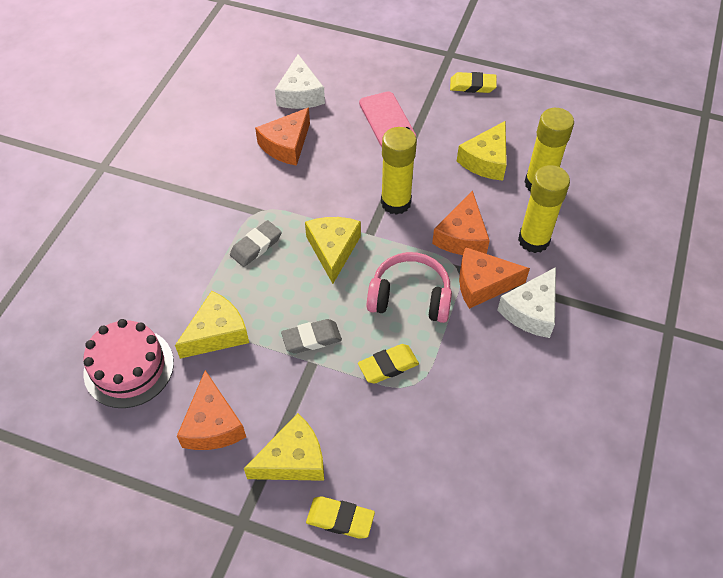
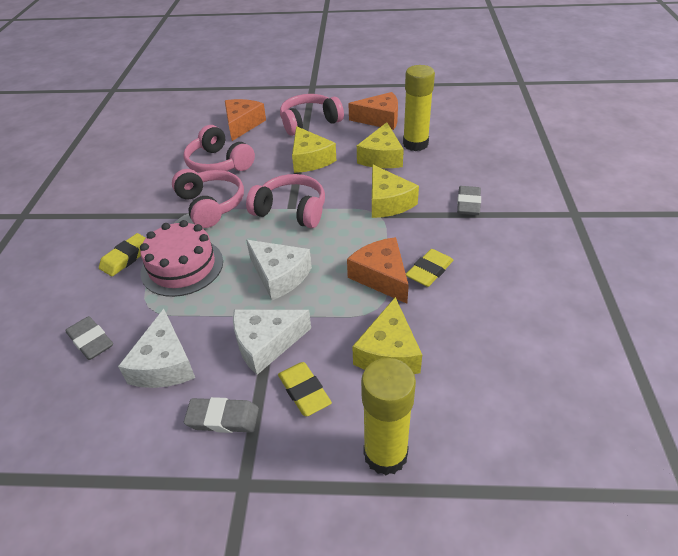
grey eraser: [230,220,282,267] [281,319,342,354] = 2 -> [65,316,113,360] [184,397,259,433] [457,186,481,215] = 3
orange cheese: [177,370,246,450] [255,107,310,166] [432,191,490,255] [459,247,530,309] = 4 -> [225,99,266,141] [347,237,409,304] [348,92,398,130] = 3
pink headphones: [367,252,452,323] = 1 -> [172,169,244,228] [183,125,255,173] [246,174,325,228] [280,94,344,136] = 4
pink phone: [359,91,416,147] = 1 -> none = 0
white cheese: [275,54,325,109] [497,267,556,338] = 2 -> [118,309,195,388] [233,310,311,375] [246,240,312,300] = 3
yellow glue stick: [381,127,417,215] [518,165,570,253] [524,108,574,191] = 3 -> [361,358,416,475] [403,65,435,151] = 2

